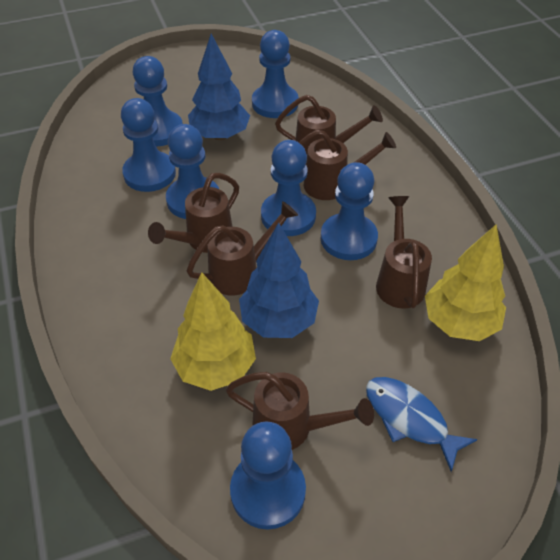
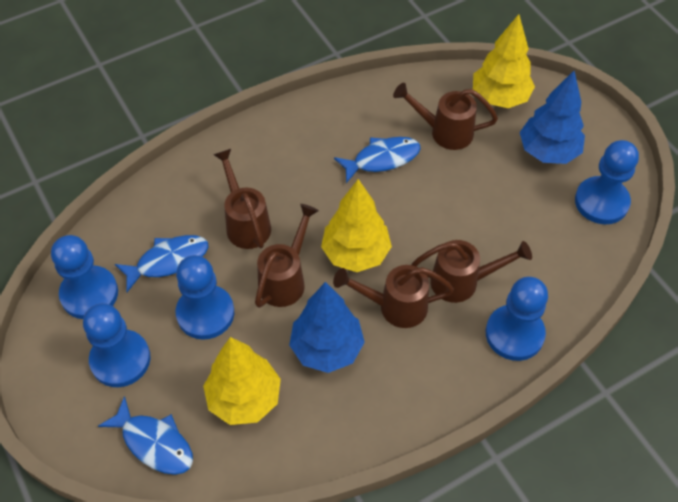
blue fish: [366,377,478,472] = 1 -> [98,396,193,475] [115,235,209,292] [334,137,421,183] = 3
blue pawn: [121,98,176,192] [133,56,183,146] [166,124,219,219] [230,421,306,529] [252,30,299,118] [261,140,316,236] [321,162,378,260] = 7 -> [51,235,118,319] [83,303,151,387] [176,255,234,340] [486,277,548,361] [575,140,639,224] = 5
brown watering can: [148,173,239,253] [187,201,298,296] [226,372,374,450] [275,95,383,154] [299,130,396,200] [376,196,432,309] = 6 -> [213,149,271,249] [255,204,319,308] [333,265,454,328] [393,83,498,150] [411,240,532,303] = 5
yellow tree: [170,272,256,391] [425,224,506,341] = 2 -> [203,337,281,425] [321,179,392,272] [473,14,535,108] = 3

